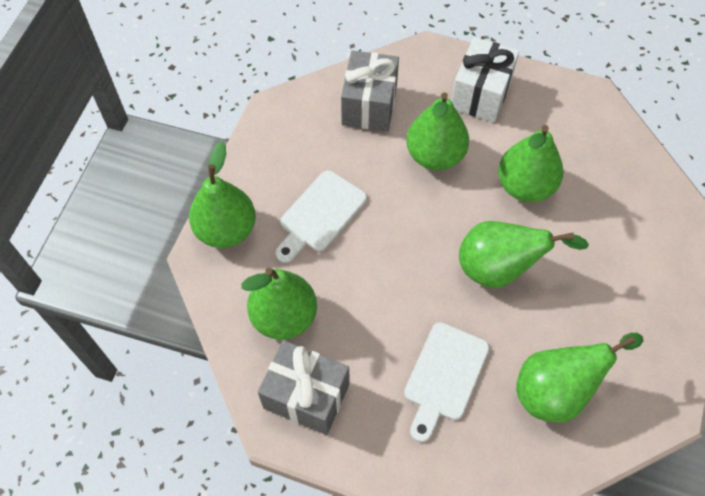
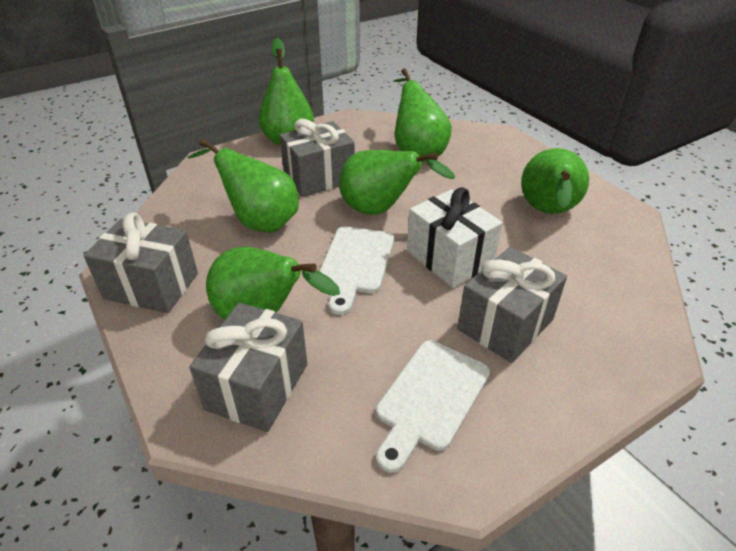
grey gift: [258,340,349,435] [341,51,399,131] = 2 -> [84,212,198,313] [189,303,307,432] [279,119,355,197] [457,247,567,363] = 4

